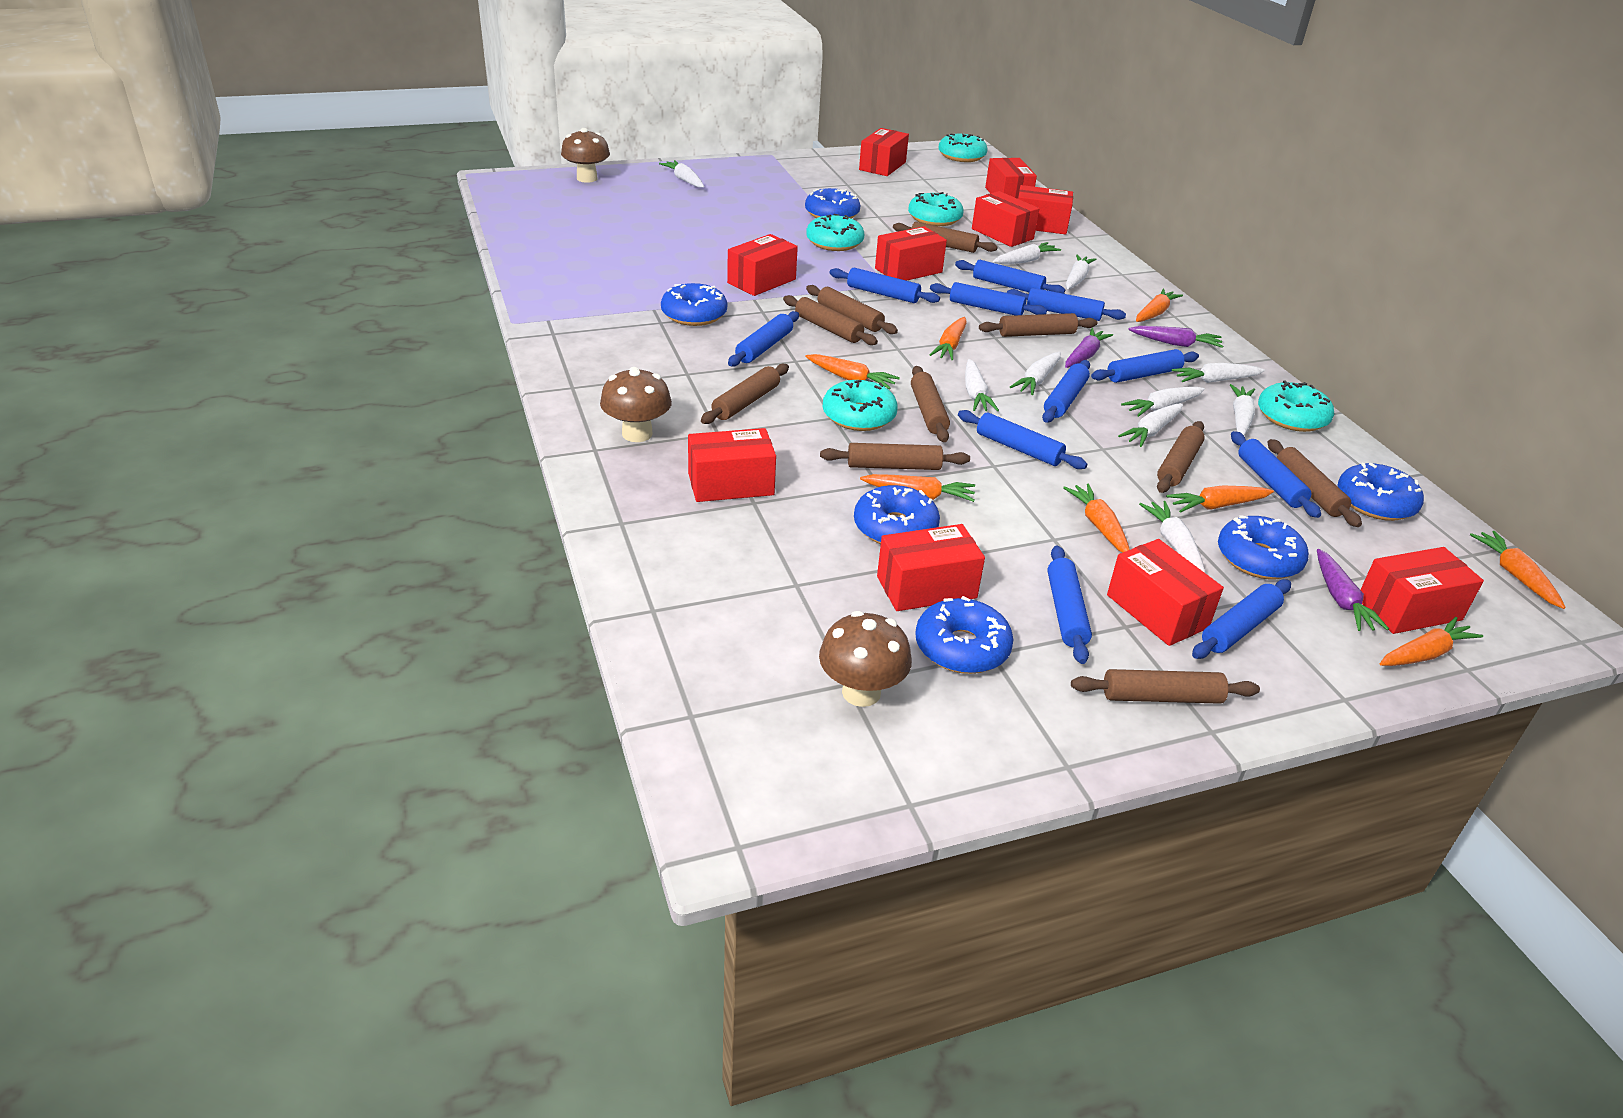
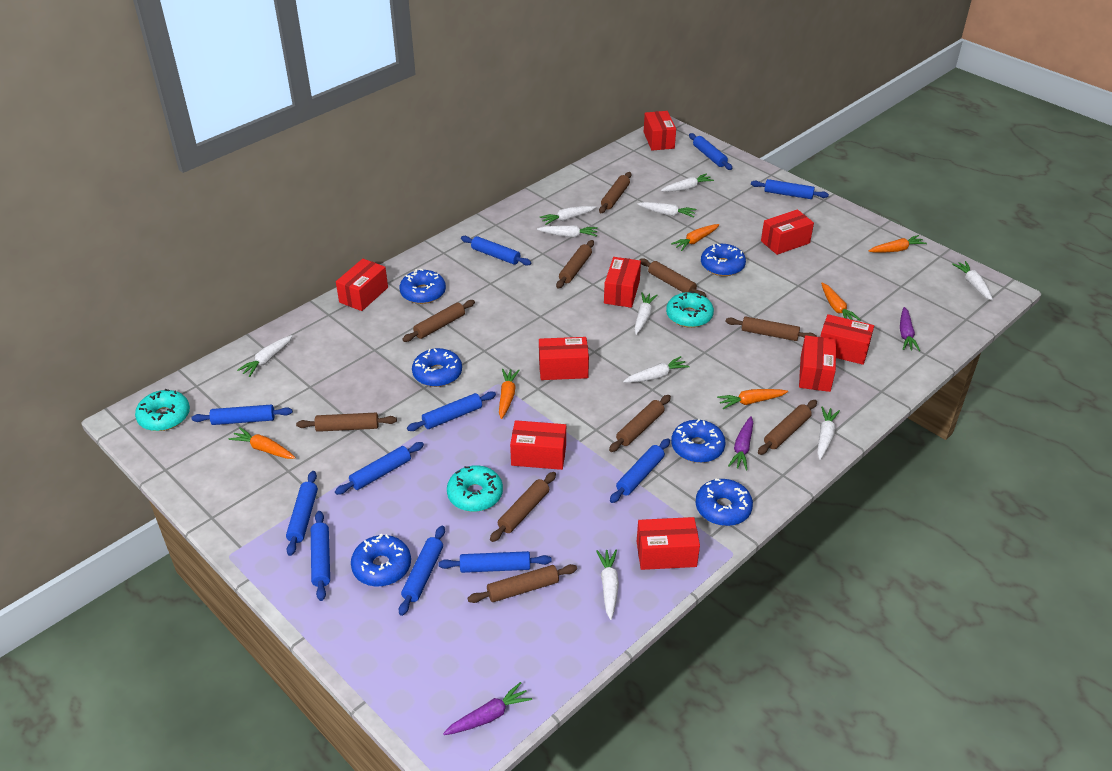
brown mushroom: [561,128,610,183] [600,367,672,442] [819,611,912,707] = 3 -> none = 0
orange carrot: [805,354,900,389] [860,474,975,502] [930,317,967,361] [1063,484,1130,553] [1136,289,1183,322] [1166,486,1274,513] [1380,617,1483,666] [1470,531,1566,609] = 8 -> [229,427,296,459] [499,369,520,419] [671,224,719,251] [717,389,788,409] [821,283,860,321] [869,235,927,253] = 6
red box: [688,428,776,502] [727,234,798,296] [859,128,909,176] [875,226,947,281] [877,524,985,611] [972,191,1039,247] [985,158,1037,199] [1018,185,1073,235] [1107,539,1224,646] [1360,547,1484,634] = 10 -> [336,259,388,311] [510,420,566,470] [539,337,589,380] [604,257,641,308] [637,517,700,570] [644,111,676,151] [761,209,814,255] [799,335,836,392] [820,314,874,365] = 9
turquoise donut: [806,214,864,251] [823,379,898,431] [908,192,964,226] [938,134,988,162] [1258,381,1334,432] = 5 -> [135,389,190,431] [447,465,503,512] [666,291,714,328] = 3

